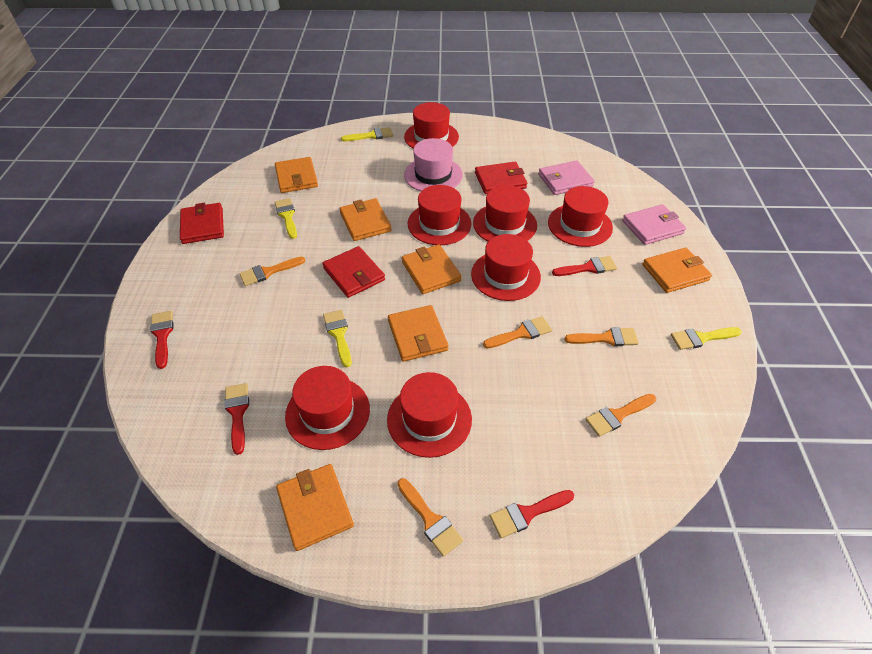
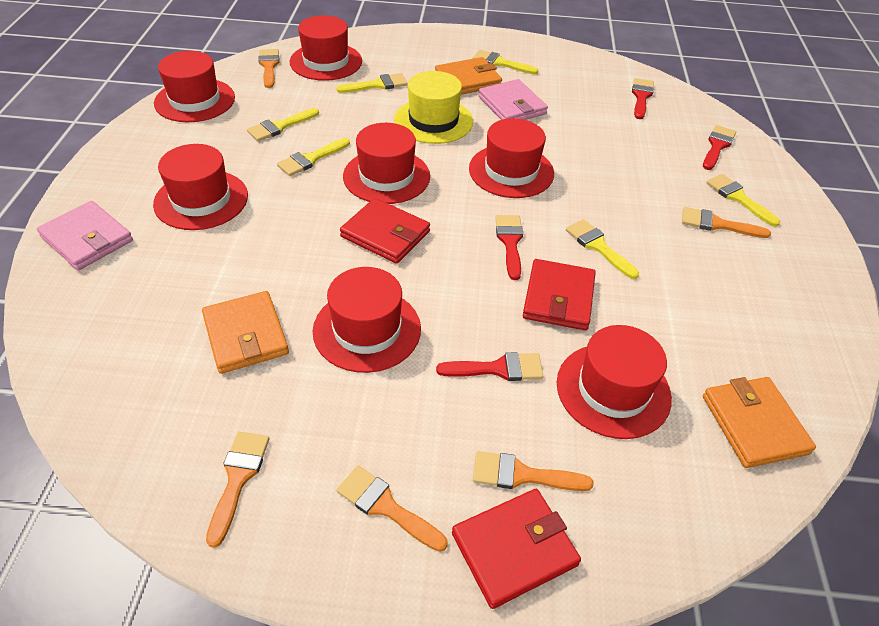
orange wallet: [275,157,318,193] [276,464,354,551] [339,198,392,241] [388,305,448,362] [402,244,462,294] [642,248,712,293] = 6 -> [202,291,289,374] [435,57,502,95] [703,377,816,468] = 3
pink hat: [404,138,463,191] = 1 -> none = 0
yellow brush: [275,198,297,239] [323,310,352,367] [341,127,393,141] [671,327,742,350] = 4 -> [247,108,319,141] [277,138,350,176] [336,73,408,93] [472,50,538,74] [566,219,639,279] [706,174,780,227] = 6
yellow hat: none = 0 -> [394,71,473,144] = 1

